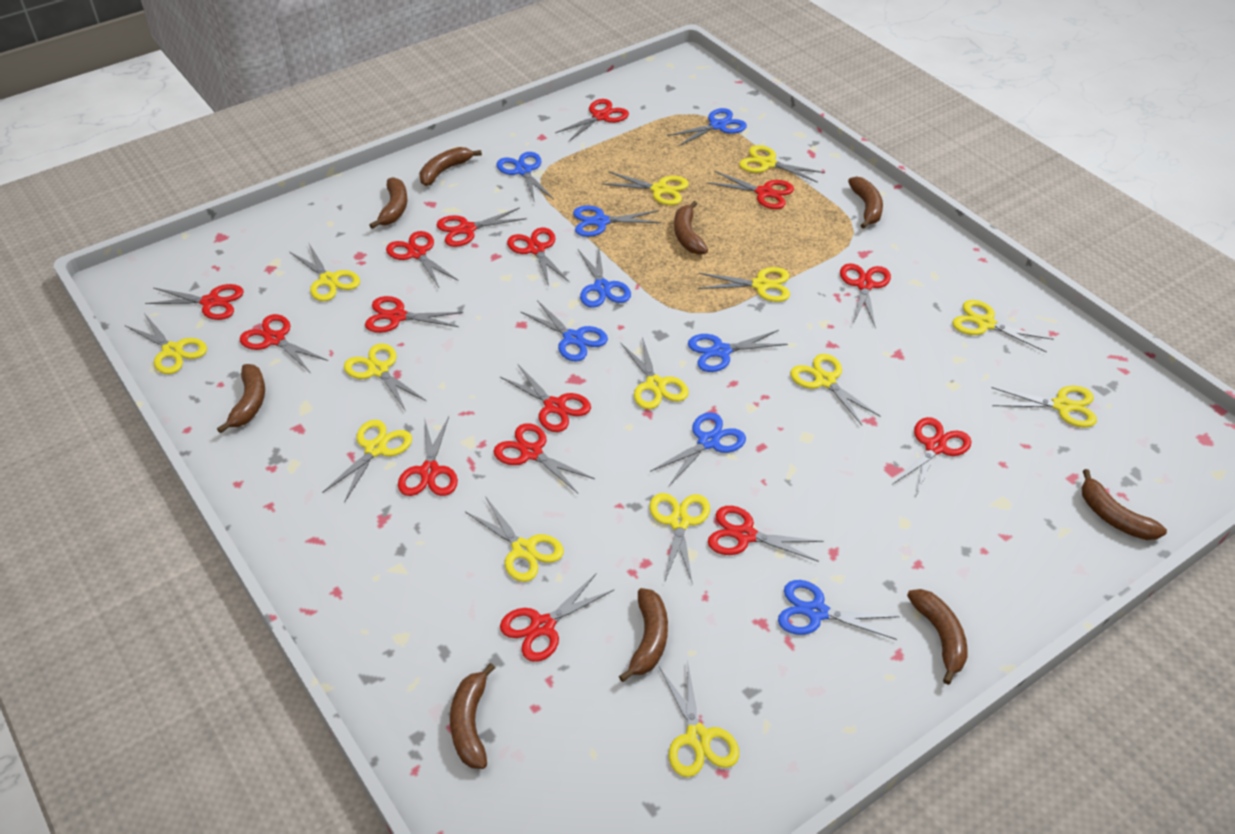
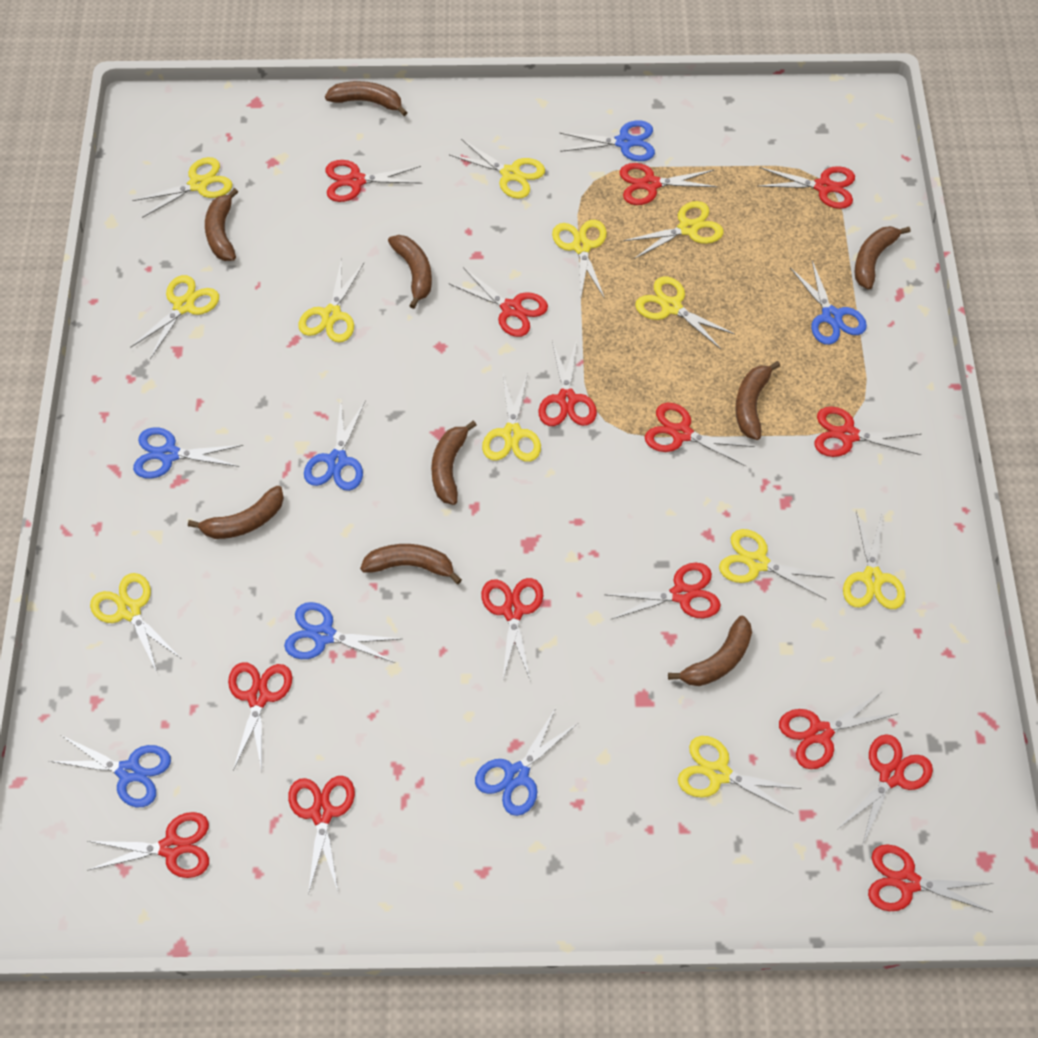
blue scissors: [497,152,554,203] [521,300,608,362] [573,205,661,237] [578,247,631,308] [650,412,746,486] [667,108,747,146] [688,330,788,372] [778,580,900,640] = 8 -> [49,735,171,807] [133,427,243,479] [284,602,401,663] [304,400,365,491] [475,708,578,816] [560,120,655,161] [790,261,867,345] = 7
yellow scissors: [126,313,207,374] [290,242,360,301] [322,420,412,503] [344,343,426,411] [465,498,564,582] [603,171,689,205] [620,337,689,409] [650,493,710,582] [659,660,739,777] [698,267,790,302] [739,145,825,183] [790,354,881,425] [953,300,1053,352] [992,386,1097,428] = 14 -> [90,573,180,672] [130,275,219,359] [132,157,232,218] [298,258,364,343] [450,139,545,199] [482,373,541,462] [552,220,607,299] [623,201,724,259] [635,277,735,349] [678,736,801,814] [719,529,835,599] [843,511,905,609] = 12

